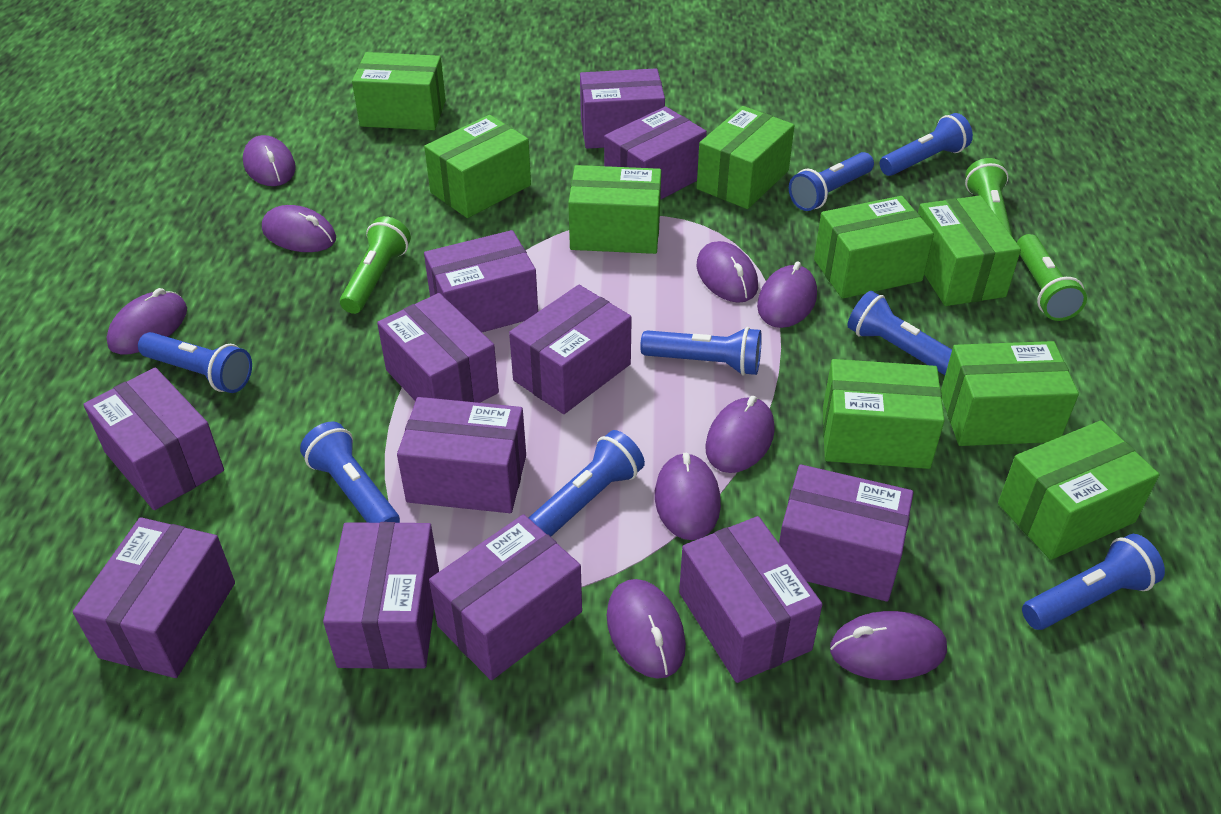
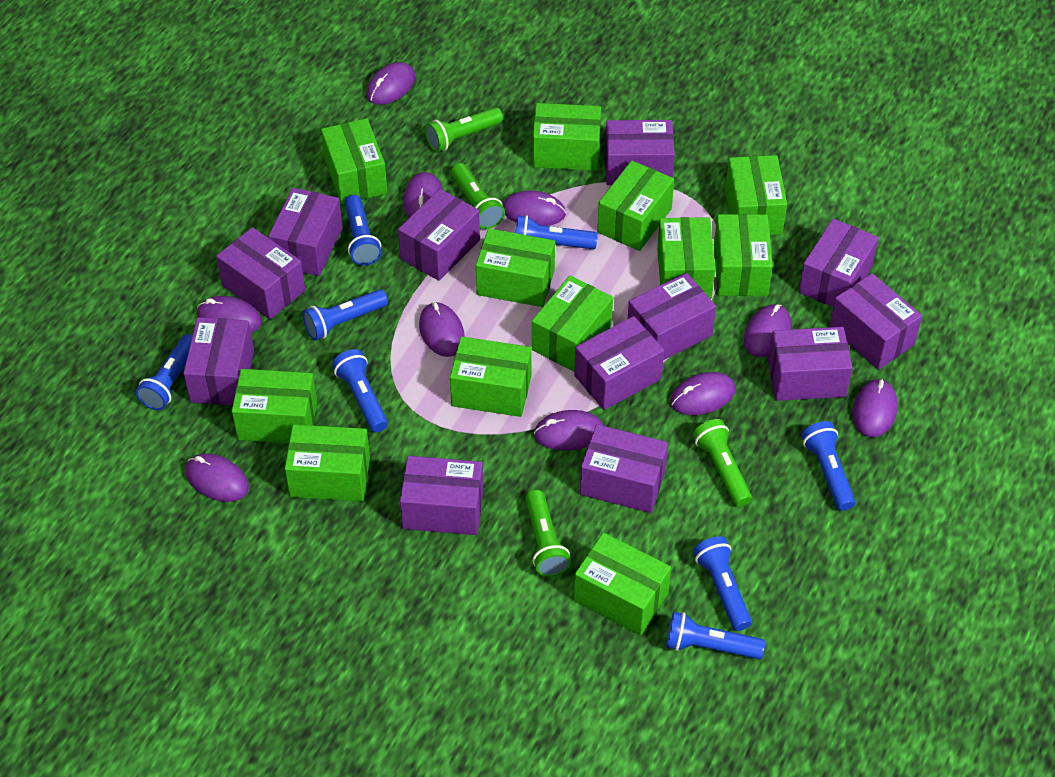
green box: [352,52,446,130] [424,115,531,218] [568,165,661,254] [697,106,795,209] [814,196,934,299] [823,359,945,469] [918,196,1021,306] [941,341,1079,446] [998,420,1159,560] = 9 -> [232,369,317,443] [285,425,370,501] [321,118,387,204] [450,337,531,417] [476,228,555,307] [532,276,613,371] [533,103,601,171] [574,533,671,635] [597,160,674,251] [657,217,715,299] [714,214,773,296] [725,155,787,235] = 12
green flashlight: [340,216,411,314] [965,158,1013,237] [1017,234,1087,321] = 3 -> [425,107,503,152] [451,163,505,229] [525,490,571,577] [693,419,752,507] = 4
purple mouse: [106,288,187,355] [243,135,296,186] [262,205,336,252] [607,579,686,679] [655,453,721,540] [697,241,758,303] [705,396,775,473] [757,261,817,328] [830,611,947,680] = 9 -> [185,454,249,502] [197,296,262,333] [366,62,415,105] [403,172,442,218] [419,302,465,357] [503,190,566,226] [533,410,603,451] [670,372,736,415] [744,304,791,357] [852,379,898,437] = 10

